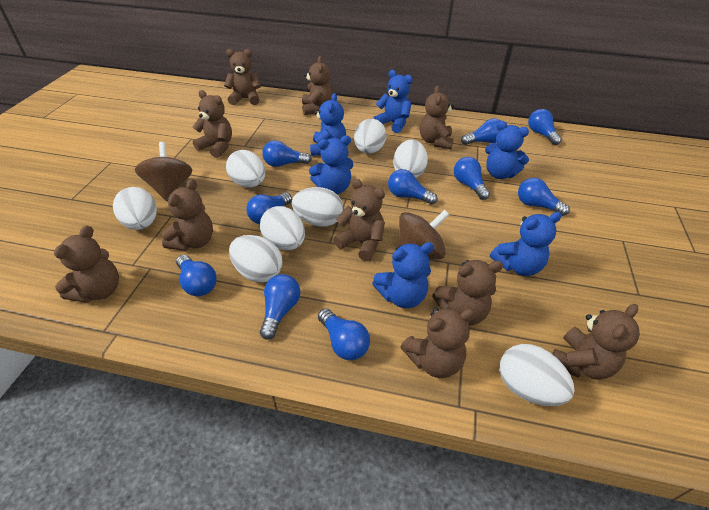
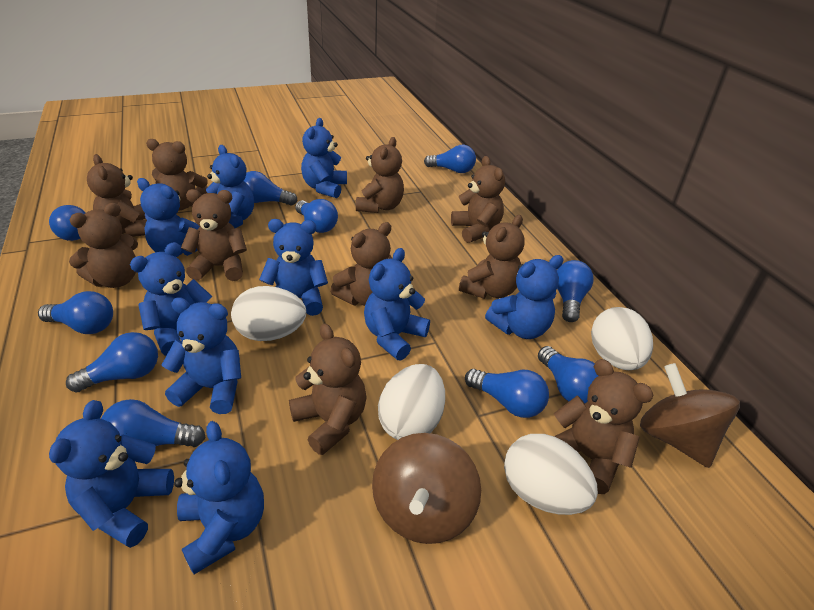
blue teddy bear: [309,135,354,194] [310,93,346,156] [372,242,434,308] [373,70,412,133] [485,121,529,179] [490,212,562,276] = 6 -> [49,400,174,548] [130,242,212,356] [137,178,200,256] [162,297,241,414] [174,421,264,574] [206,145,254,228] [259,219,328,316] [301,118,347,198] [364,248,430,361] [485,255,564,339] = 10
white egg: [113,187,157,230] [226,150,265,187] [229,235,283,282] [260,206,305,250] [292,187,343,227] [354,119,386,154] [393,139,428,178] [500,344,574,406] = 8 -> [231,286,306,341] [378,364,445,440] [504,434,598,515] [591,307,653,370] = 4

